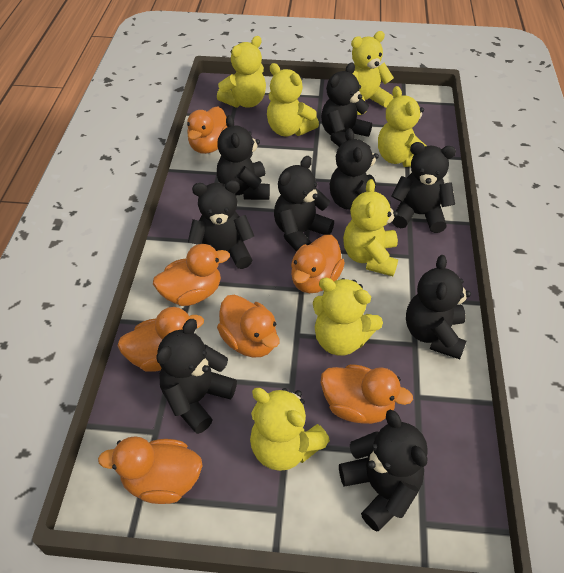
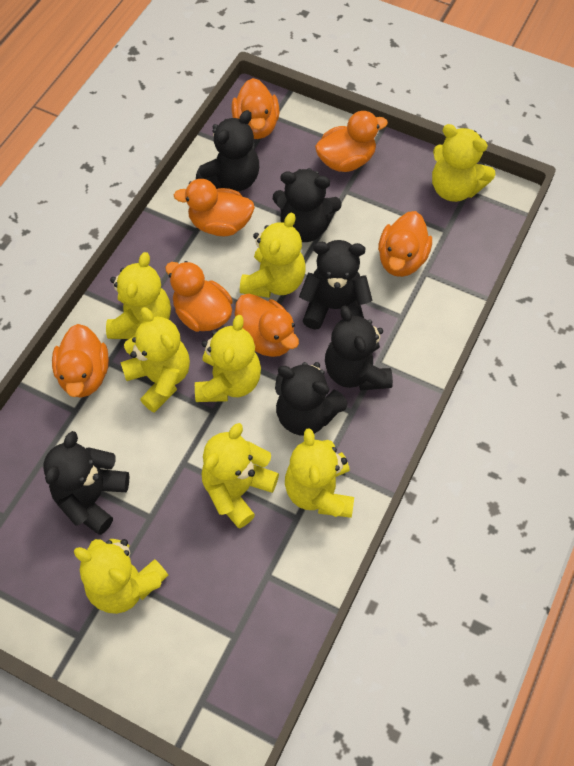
black teddy bear: [156,319,237,434] [188,180,254,269] [217,115,270,200] [274,156,334,252] [321,63,372,147] [330,128,379,209] [339,410,428,532] [392,142,456,233] [406,255,471,359] = 9 -> [44,431,129,535] [196,110,259,191] [273,168,342,242] [275,362,347,436] [299,240,373,329] [325,306,393,391] = 6
yellow teddy bear: [217,36,266,108] [250,388,330,471] [267,63,319,136] [313,278,383,356] [343,179,398,276] [351,31,394,115] [378,86,426,167] = 7 -> [74,539,168,614] [106,252,171,339] [120,307,190,413] [195,315,261,402] [202,423,279,528] [240,213,306,298] [285,428,354,518] [432,124,495,202] = 8

